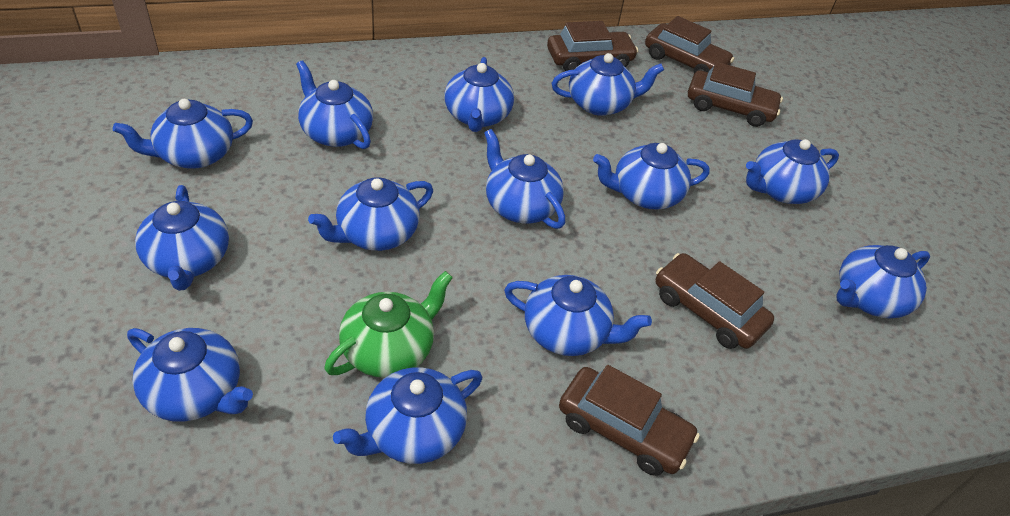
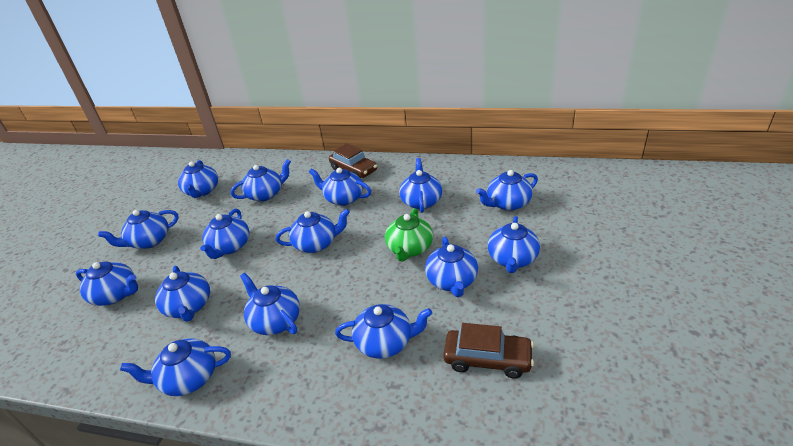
blue teapot: [113,99,253,168] [127,328,253,422] [135,185,229,291] [296,60,373,149] [308,177,433,251] [333,367,482,464] [444,57,514,132] [484,129,565,229] [504,275,652,356] [552,53,664,116] [593,143,710,209] [746,139,839,204] [836,245,930,318] = 13 -> [76,261,138,306] [98,210,179,249] [120,338,231,396] [155,266,210,322] [178,160,218,198] [200,209,249,259] [231,159,291,201] [240,273,300,335] [276,209,350,253] [309,168,371,206] [335,304,432,359] [399,158,442,213] [425,237,478,297] [476,170,538,211] [488,216,540,273] = 15
brown car: [547,21,638,71] [559,365,700,476] [645,16,734,74] [656,253,774,349] [688,62,783,127] = 5 -> [329,143,377,178] [443,323,534,379] = 2

